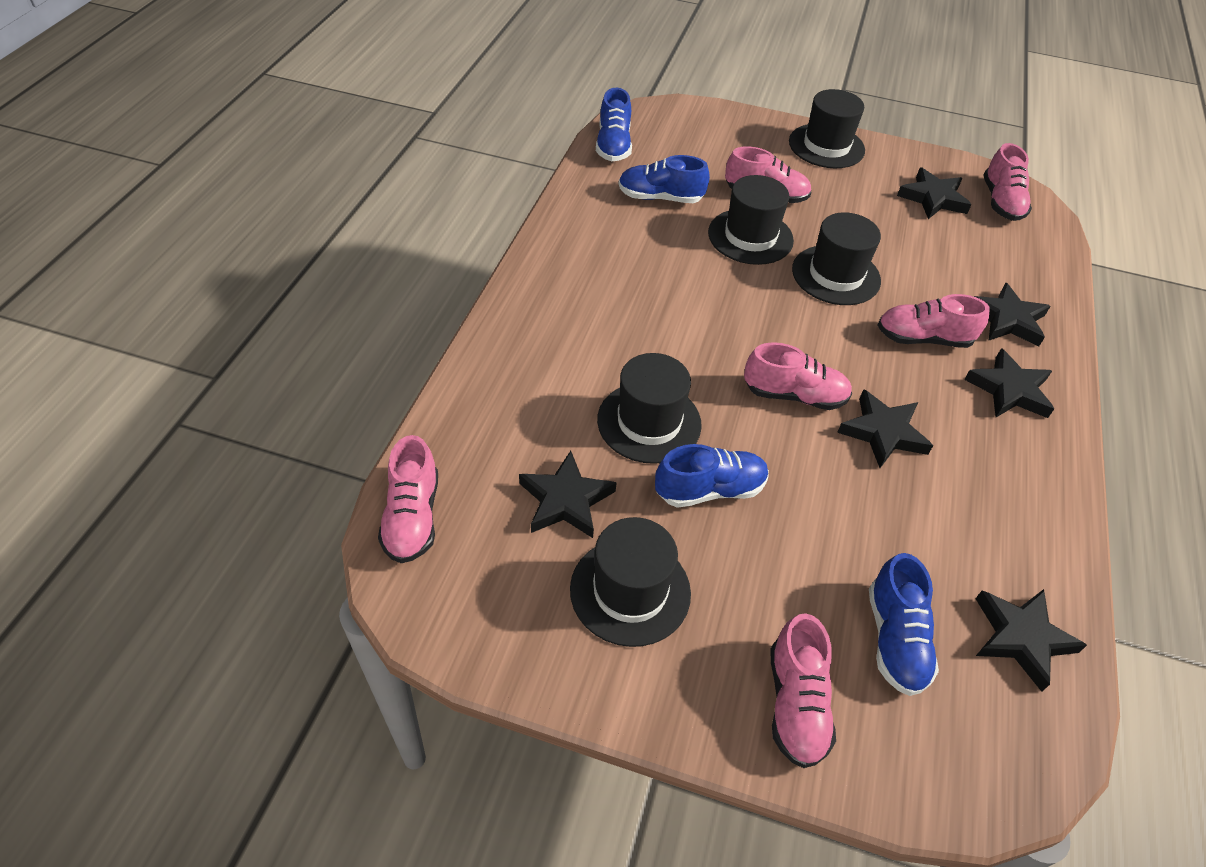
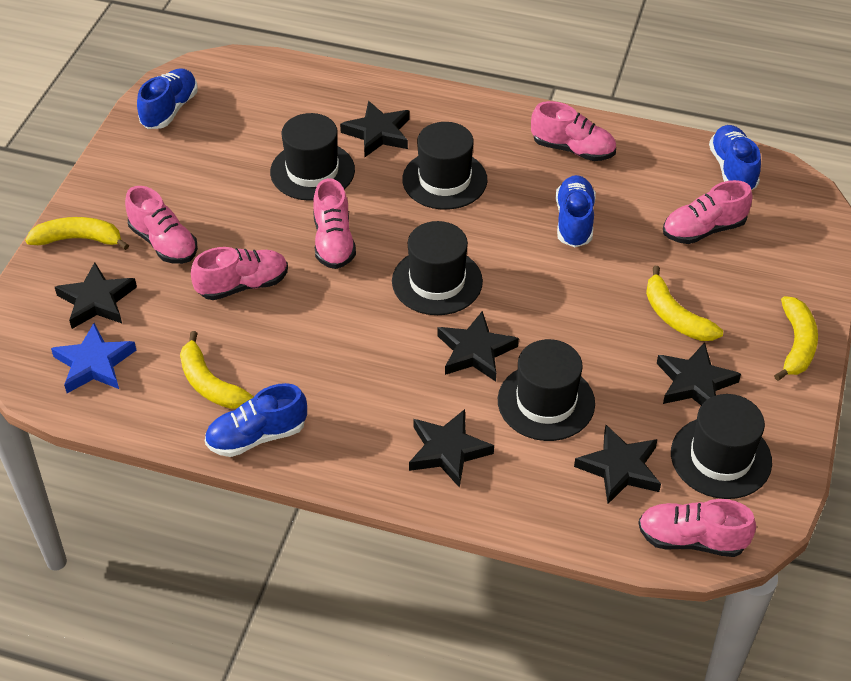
blue star: none = 0 -> [51,323,136,393] = 1
yellow banana: none = 0 -> [25,217,129,250] [180,331,254,409] [646,266,723,341] [774,296,818,381] = 4

